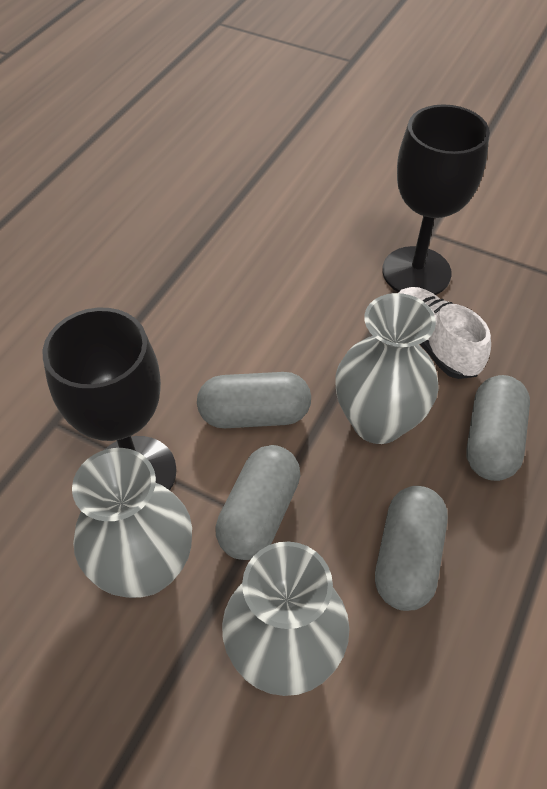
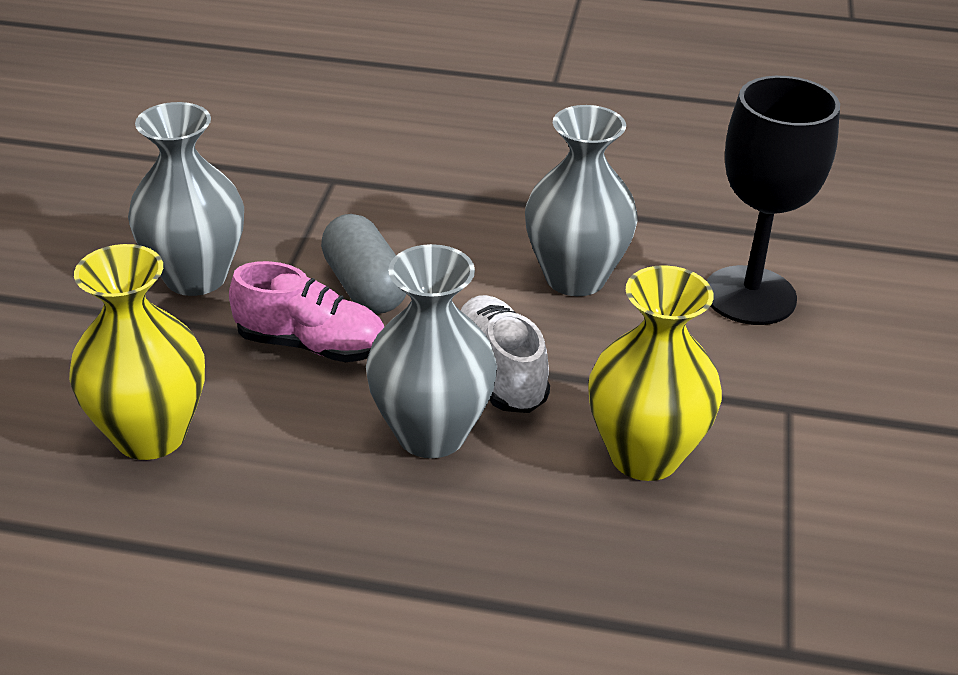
black goblet: [43,308,177,490] [382,104,490,295] = 2 -> [707,76,840,325] = 1
grey capsule: [197,372,311,428] [215,445,300,560] [375,486,448,611] [466,375,530,481] = 4 -> [321,214,406,314] = 1
pink shoe: none = 0 -> [229,261,384,362] = 1
yellow vase: none = 0 -> [69,244,205,460] [588,265,722,481] = 2

